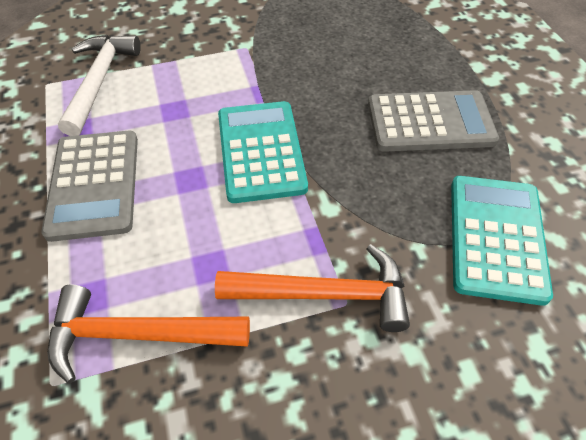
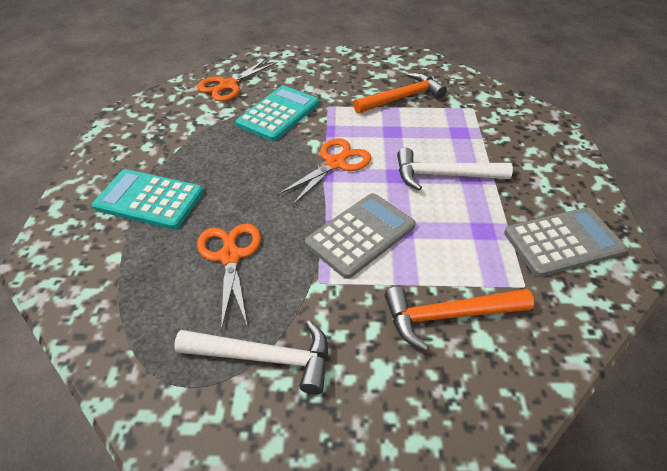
orange scissors: none = 0 -> [197,58,277,101] [197,224,261,330] [277,138,371,206] = 3
white hammer: [58,35,141,136] = 1 -> [174,320,328,395] [397,148,513,191] = 2

